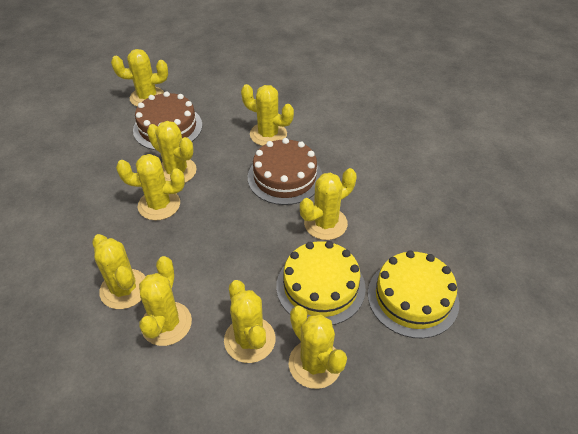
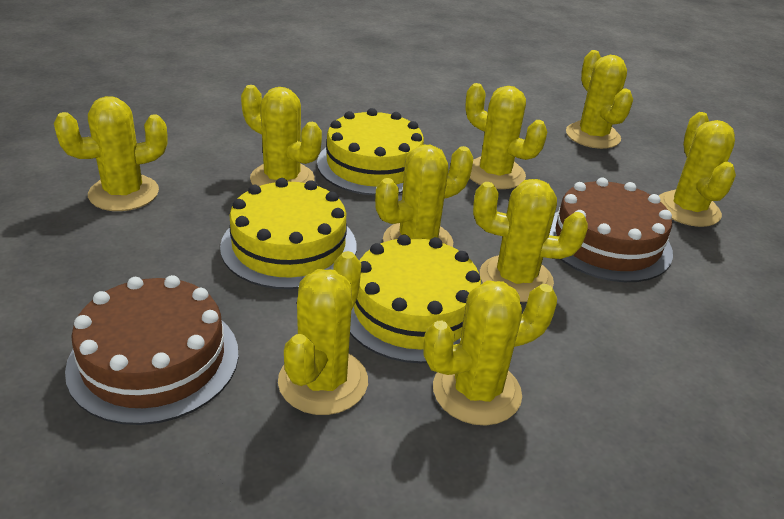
yellow cake: [276,241,366,325] [368,250,459,338] = 2 -> [220,178,356,289] [317,108,424,195] [350,235,481,363] = 3

